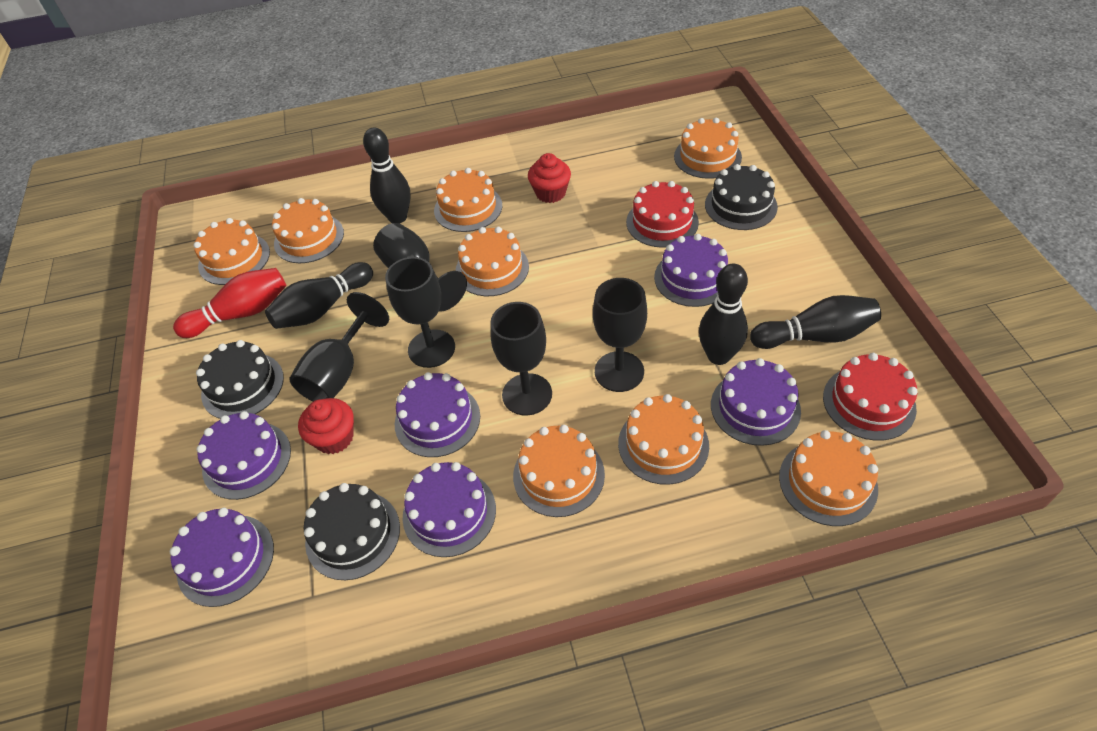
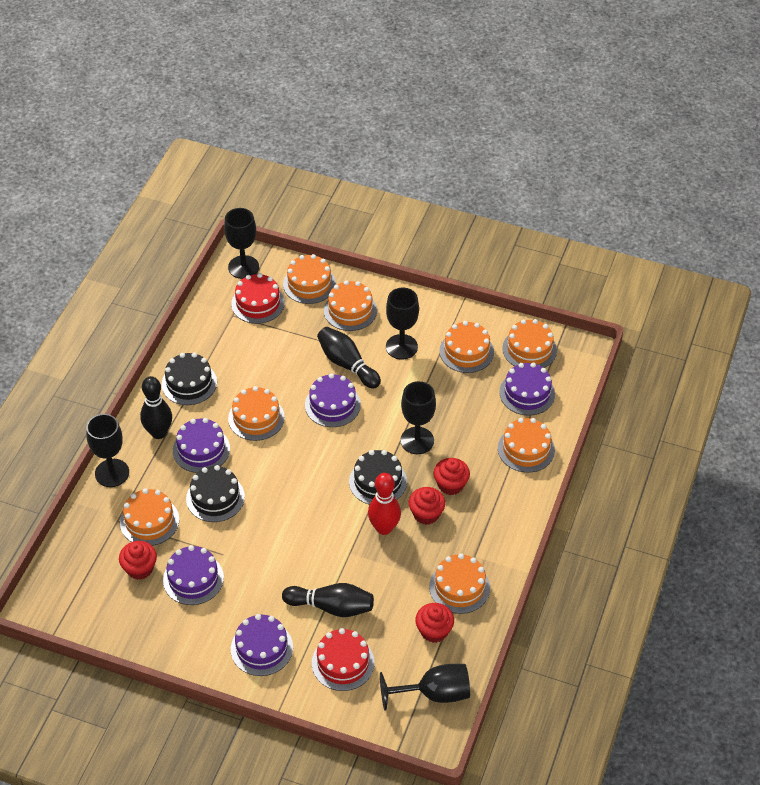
black bowling pin: [265,262,373,329] [363,128,411,224] [699,264,748,365] [750,295,881,349] = 4 -> [140,376,172,439] [282,583,374,617] [317,327,381,389] = 3
purple cake: [170,508,274,607] [197,411,291,500] [395,372,480,457] [403,462,496,557] [654,234,728,307] [711,358,801,446] = 6 -> [163,545,224,605] [173,418,230,473] [231,614,293,676] [305,373,361,427] [499,362,555,416] = 5
red cupcake: [298,398,354,454] [528,153,571,203] = 2 -> [119,541,157,580] [409,487,446,525] [415,603,454,643] [434,458,470,495] = 4

